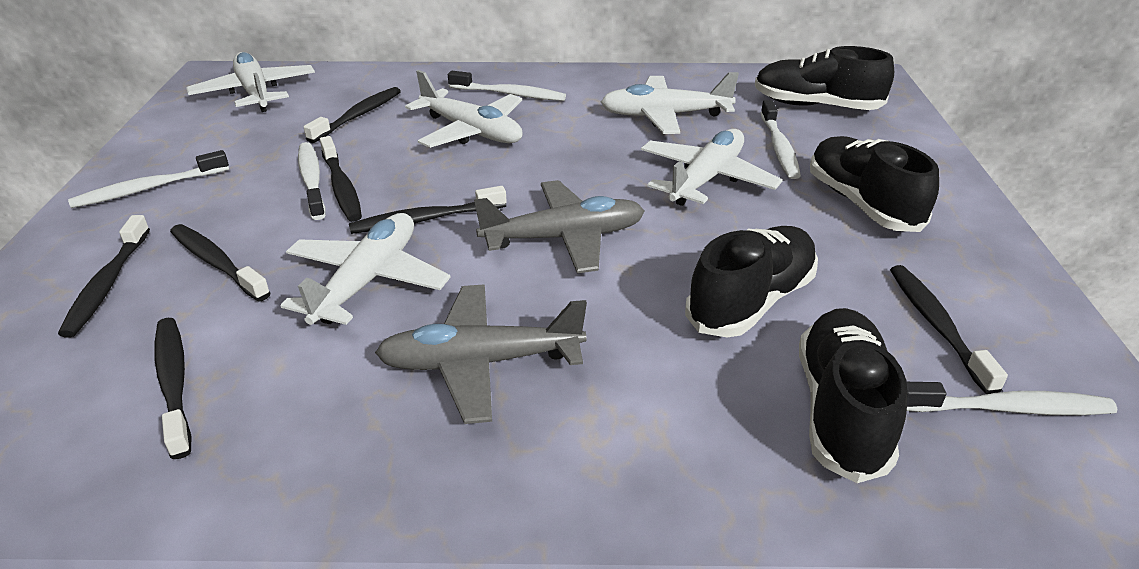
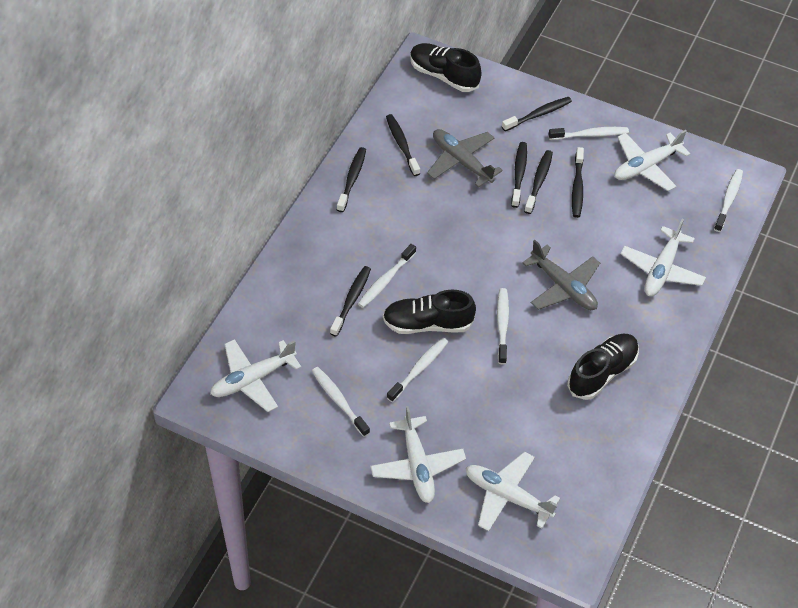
black shoe: [685,226,818,338] [755,46,894,110] [799,308,907,483] [810,136,939,232] = 4 -> [383,290,476,334] [410,43,481,92] [567,334,639,400] = 3
white toothbrush: [68,150,229,208] [298,142,325,220] [448,71,566,101] [761,100,801,179] [907,382,1117,415] = 5 -> [312,367,370,437] [358,244,416,308] [387,338,448,402] [497,288,509,364] [549,127,629,140] [714,169,743,232] = 6

